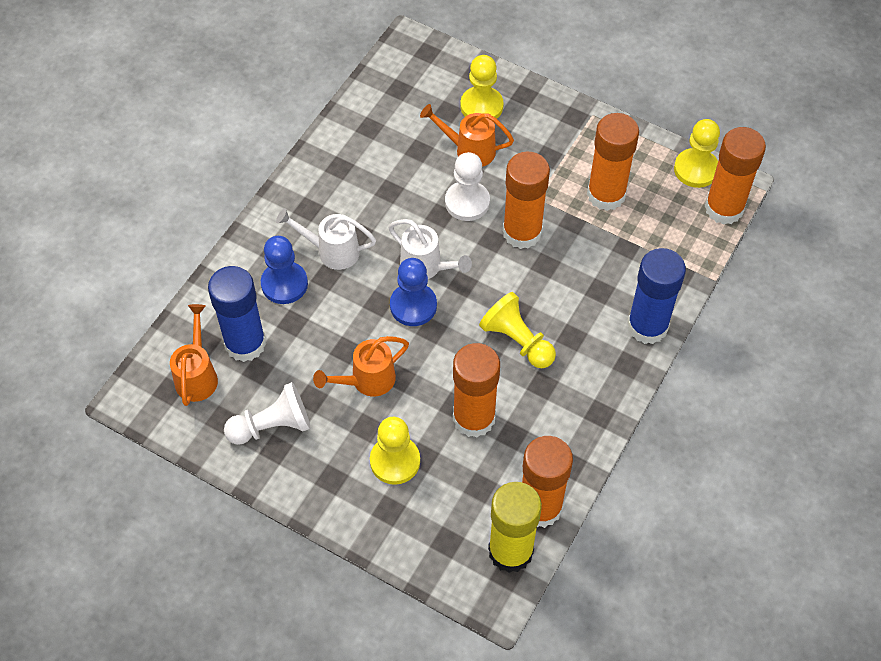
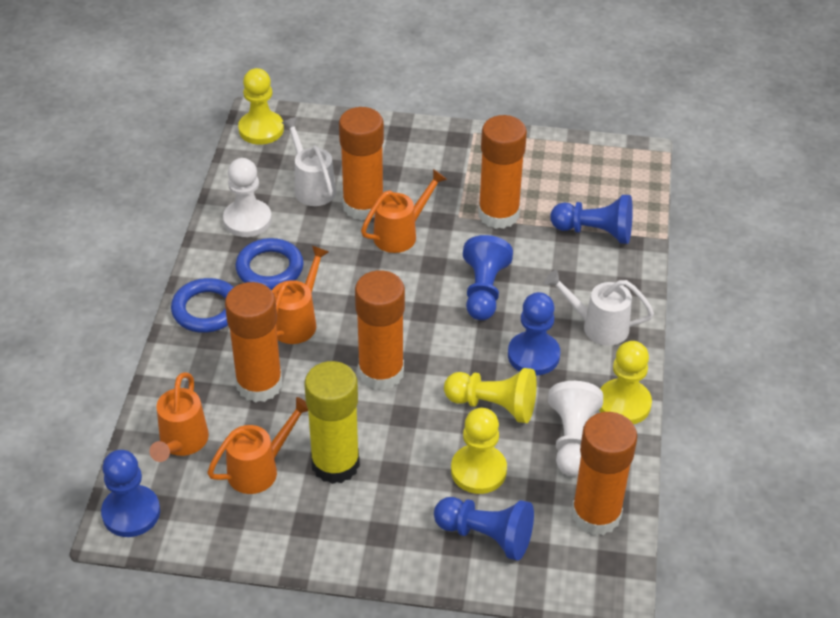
blue glue stick: [208,266,266,362] [627,248,686,344] = 2 -> none = 0
blue pawn: [261,236,308,304] [390,258,437,326] = 2 -> [101,450,160,537] [434,497,534,561] [463,235,513,320] [508,292,560,375] [550,195,633,244] = 5
blue ring: none = 0 -> [171,278,234,333] [235,238,304,290] = 2
orange watering can: [170,304,218,406] [313,336,409,397] [420,104,514,167] = 3 -> [149,372,209,462] [207,397,308,494] [272,246,329,344] [361,169,447,253] = 4

